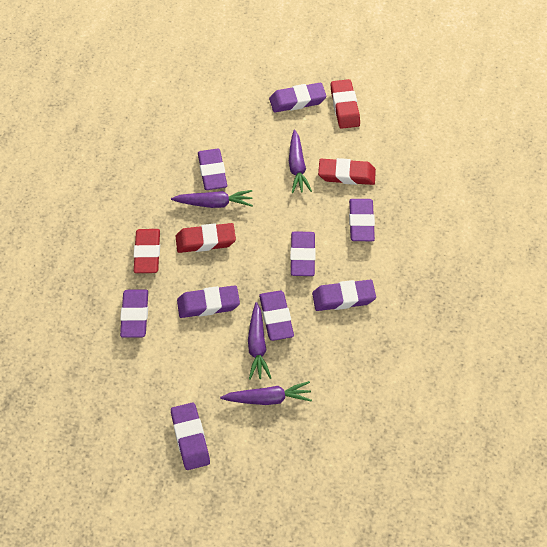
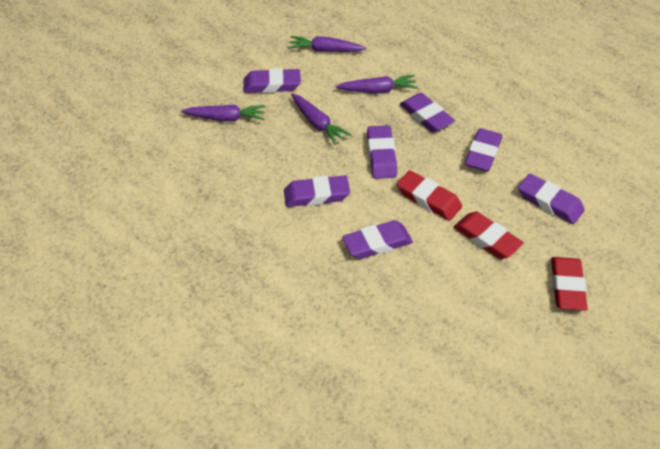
purple eraser: [120,289,148,338] [171,403,210,470] [177,285,240,318] [198,148,227,190] [259,291,294,341] [269,83,326,112] [290,231,316,276] [312,280,376,311] [349,199,375,241] = 9 -> [243,68,301,93] [284,176,350,207] [342,220,413,259] [367,125,397,179] [400,93,455,132] [465,128,502,172] [518,174,585,224] = 7
red eraser: [134,229,160,273] [176,223,236,253] [318,158,376,185] [331,79,360,129] = 4 -> [397,170,462,221] [454,212,523,259] [551,257,588,311] = 3

